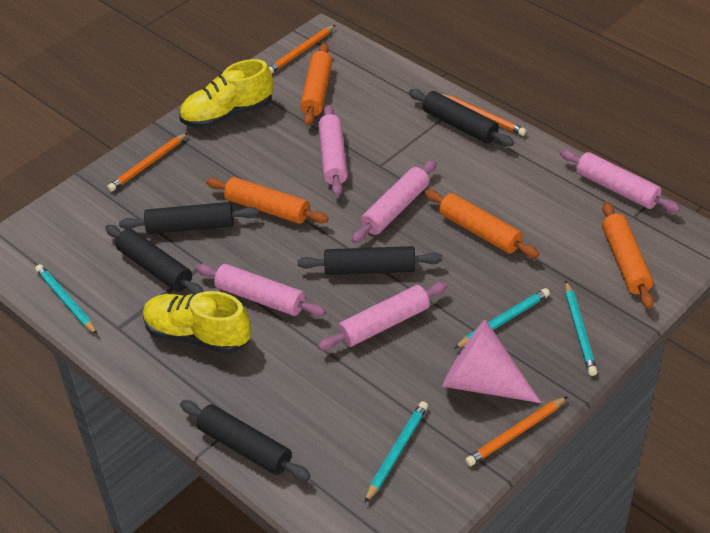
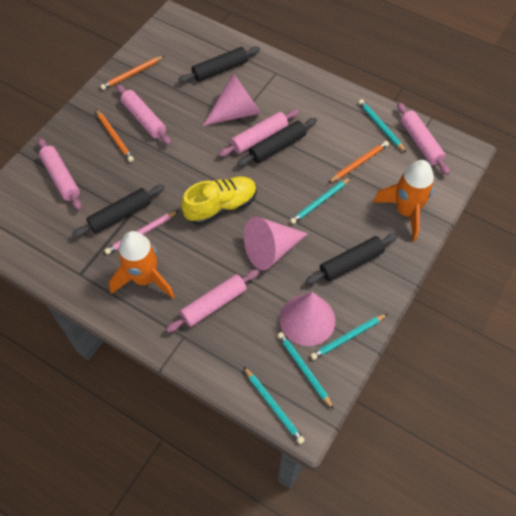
black rolling pin: [105,225,204,294] [119,202,259,234] [180,400,310,480] [297,246,442,275] [409,89,514,146] = 5 -> [72,185,164,238] [178,46,260,83] [237,118,317,166] [306,234,398,284] = 4
orange pencil: [107,133,188,192] [269,25,335,74] [442,94,526,136] [465,396,568,466] = 4 -> [96,109,134,162] [100,56,164,90] [328,141,389,183] = 3
orange rocket: none = 0 -> [109,231,175,299] [373,160,434,241] = 2
orange rolling pin: [206,177,329,224] [300,43,332,126] [424,190,539,258] [602,202,654,309] = 4 -> none = 0
pink cone: [442,319,541,403] = 1 -> [203,74,261,126] [244,216,308,270] [280,292,335,346] = 3
pink pencil: none = 0 -> [104,210,179,255] = 1
turquoise pencil: [35,264,97,335] [365,401,428,503] [454,288,550,349] [565,281,597,376] = 4 -> [243,366,305,444] [277,332,334,409] [290,177,351,224] [310,314,387,360] [358,99,406,153] = 5
yellow shoe: [143,291,251,354] [179,59,273,128] = 2 -> [181,176,257,225] = 1

